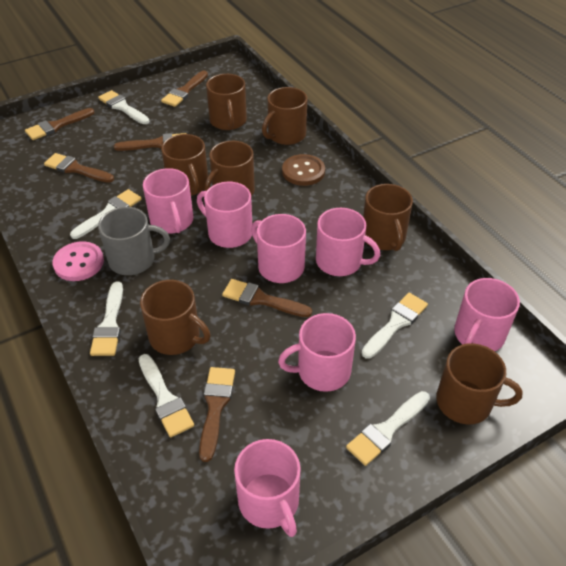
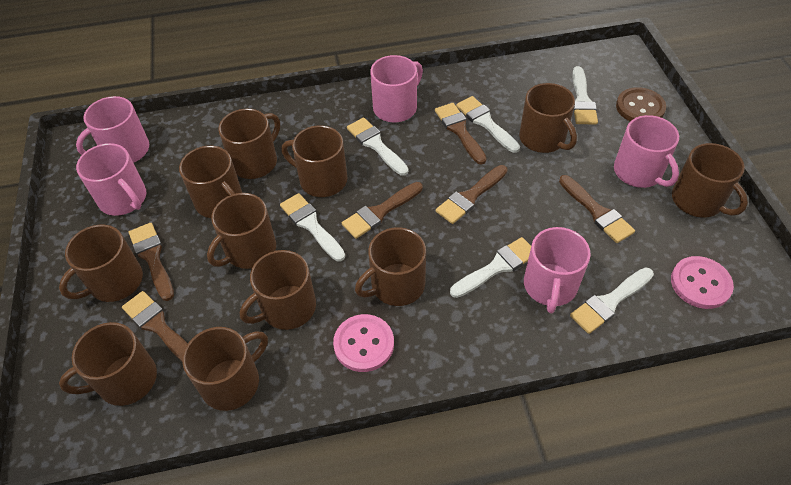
brown mug: [140,280,211,355] [161,134,208,196] [205,141,255,196] [206,74,247,130] [262,87,307,145] [363,184,413,251] [436,343,523,424] = 7 -> [59,224,143,302] [59,322,157,406] [179,146,242,218] [183,327,268,411] [207,193,276,269] [218,109,280,179] [240,250,316,330] [281,125,348,197] [355,227,426,306] [519,83,577,153] [672,143,748,218] = 11
grey mug: [98,207,170,275] = 1 -> none = 0
pink button: [52,241,104,281] = 1 -> [333,314,394,372] [671,256,734,309] = 2
pink mug: [143,168,194,234] [197,182,252,248] [234,439,301,537] [251,214,306,283] [278,313,356,392] [316,208,380,276] [454,278,520,351] = 7 -> [76,96,149,163] [76,143,146,216] [370,55,423,123] [524,227,591,313] [614,115,679,188] = 5

